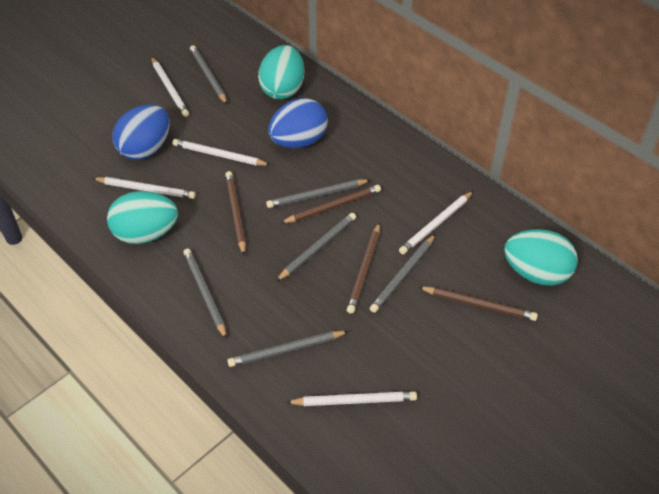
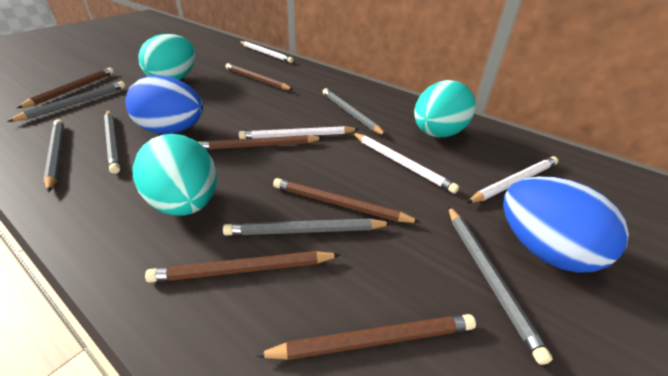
brown pencil: [225,171,246,255] [281,185,381,223] [347,222,380,314] [419,287,538,321] = 4 -> [17,68,114,108] [145,251,341,283] [197,135,323,150] [226,63,293,90] [255,314,476,360] [273,178,421,223] = 6
white pencil: [92,177,196,199] [151,57,189,117] [173,139,270,166] [286,391,417,406] [399,191,473,255] = 5 -> [239,126,359,139] [240,41,293,63] [353,133,459,194] [467,156,558,203] = 4

